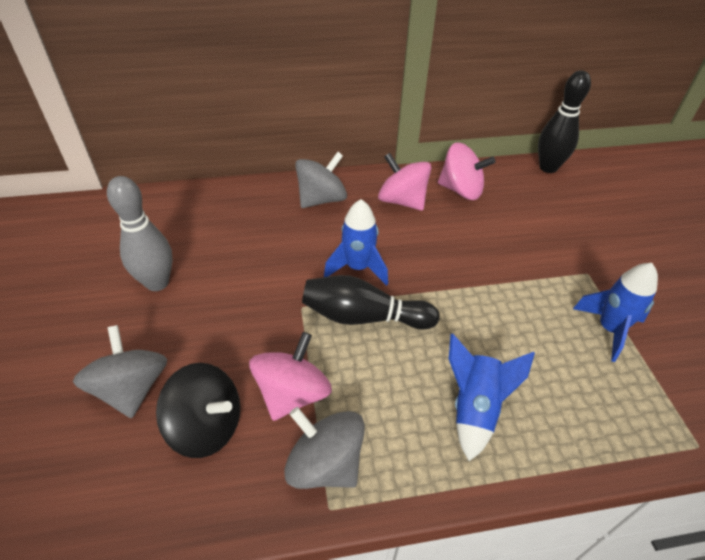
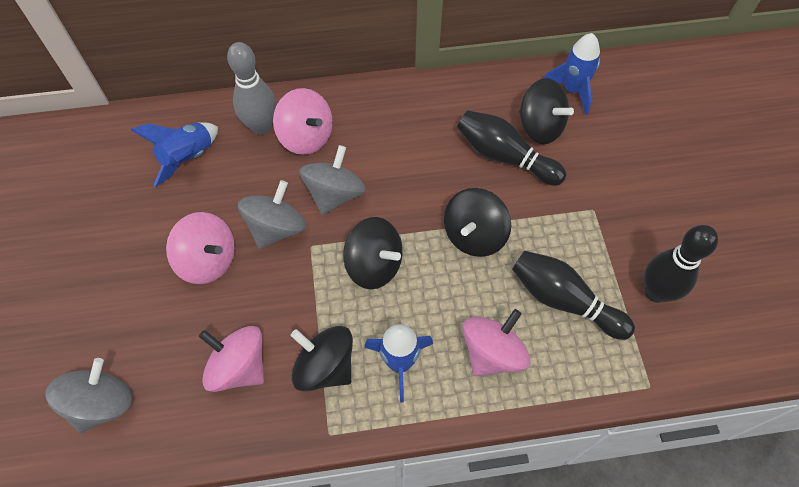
black bowling pin: [302,275,440,330] [538,70,591,173] = 2 -> [457,110,566,186] [512,251,635,340] [644,225,718,303] = 3
black spinning top: [156,363,240,458] = 1 -> [291,326,353,392] [343,217,403,289] [444,188,511,257] [519,78,574,144] = 4
pink spinning top: [249,332,332,421] [378,153,431,211] [438,143,496,200] = 3 -> [166,212,235,284] [199,326,264,392] [273,88,333,155] [462,309,530,376] = 4

